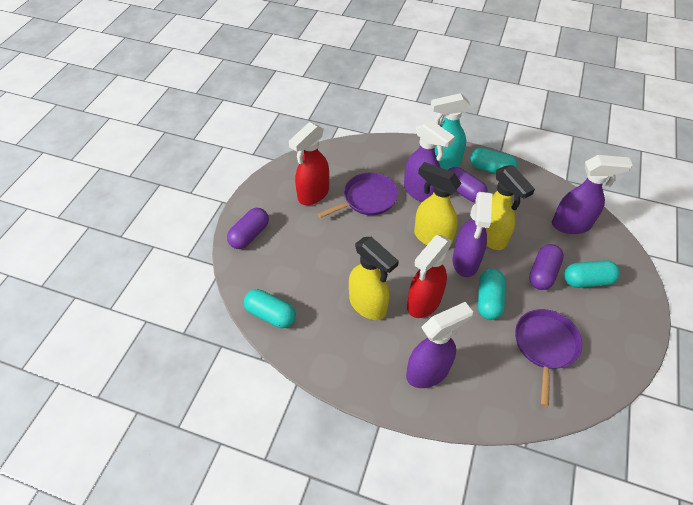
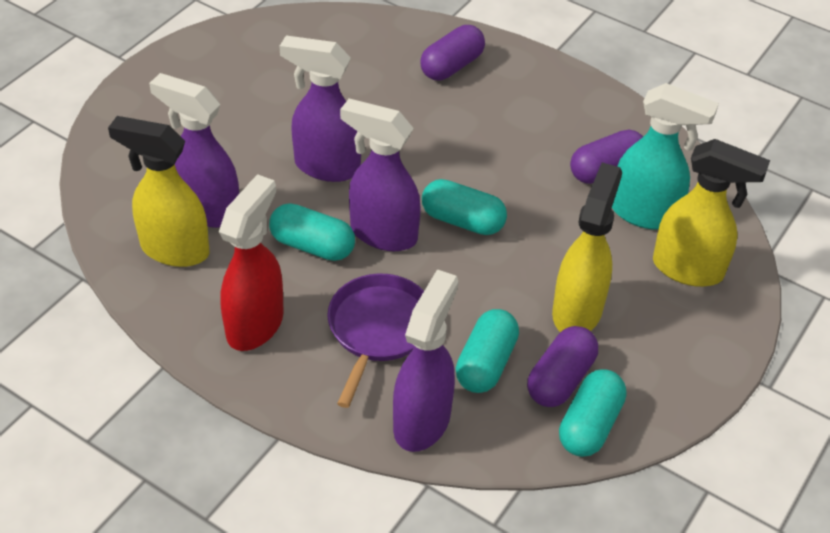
purple pan: [318,173,398,218] [515,309,582,407] = 2 -> [327,273,424,408] = 1
red spray bottle: [289,122,329,205] [407,235,452,318] = 2 -> [219,174,284,351] = 1

